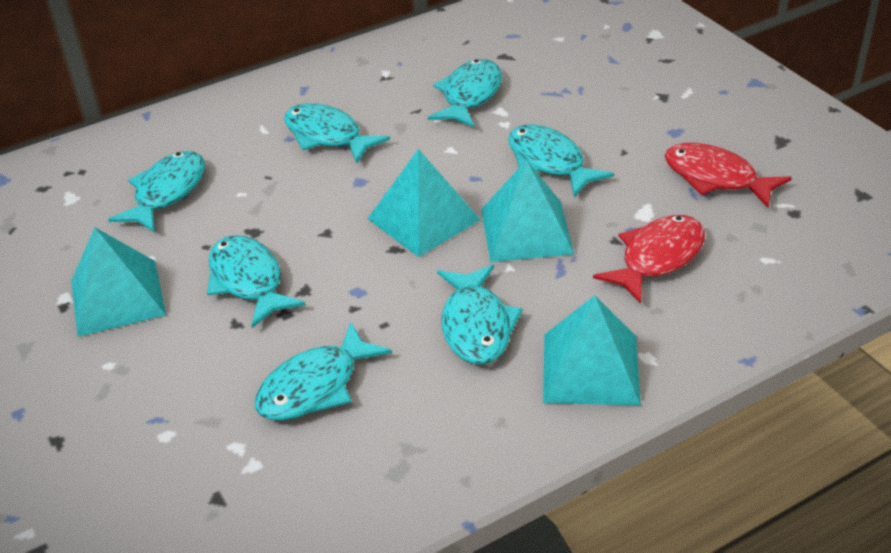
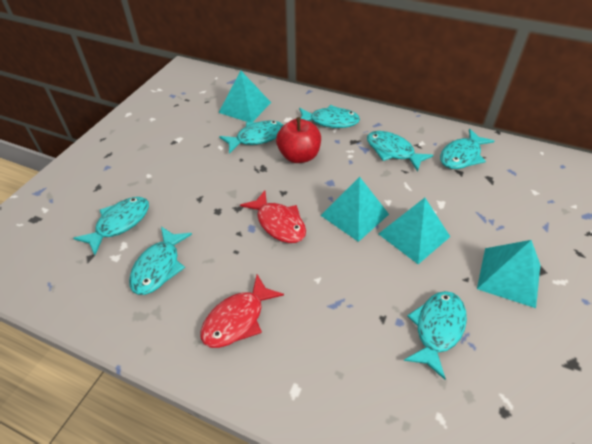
red apple: none = 0 -> [276,117,321,163] = 1

